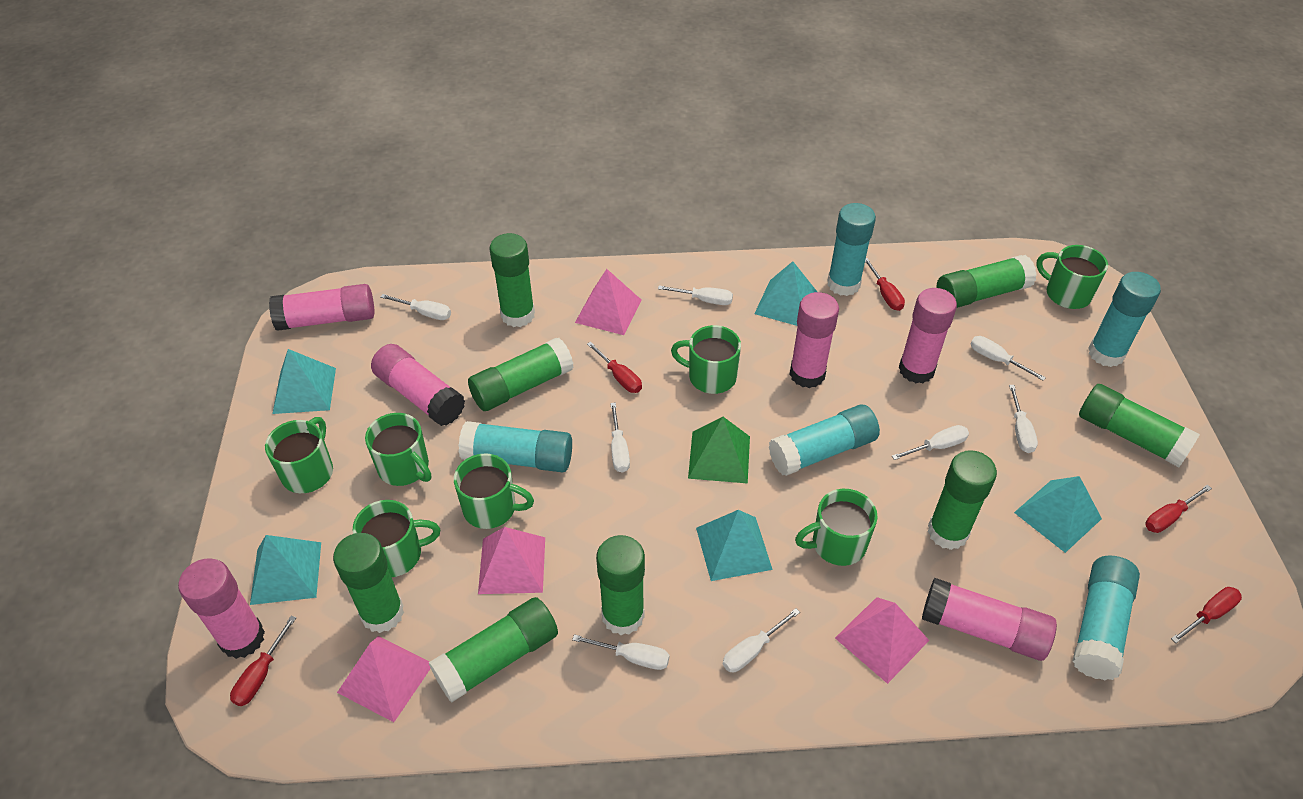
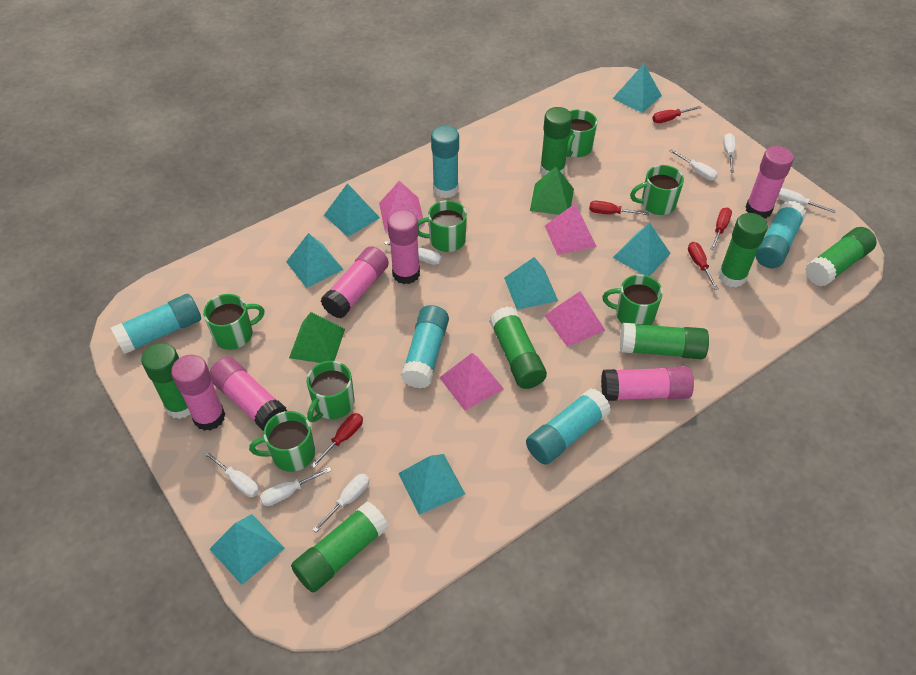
green glue stick: [333,533,404,633] [429,597,558,703] [468,338,574,411] [490,233,535,327] [596,535,645,635] [928,450,997,550] [937,255,1037,308] [1079,384,1200,467] = 8 -> [141,343,191,419] [291,501,389,592] [489,307,547,389] [540,107,572,176] [620,323,709,359] [718,213,768,287] [805,227,877,287] = 7
green pyramid: [688,417,750,484] = 1 -> [289,312,345,363] [530,167,574,215] = 2
turquoise pyramid: [250,535,321,605] [272,349,336,414] [696,510,773,581] [754,261,817,326] [1014,476,1102,553] = 5 -> [210,514,285,585] [286,233,344,288] [324,183,380,237] [398,454,465,515] [504,257,558,310] [612,64,662,113] [613,223,671,276] = 7
white screwdriver: [380,294,451,320] [572,634,670,670] [610,402,630,473] [658,285,733,305] [722,608,800,672] [892,425,969,460] [970,336,1046,381] [1009,385,1038,453] = 8 -> [204,451,259,497] [260,467,332,506] [313,474,369,532] [384,241,442,265] [669,149,718,181] [723,133,736,173] [778,188,836,213] = 7

